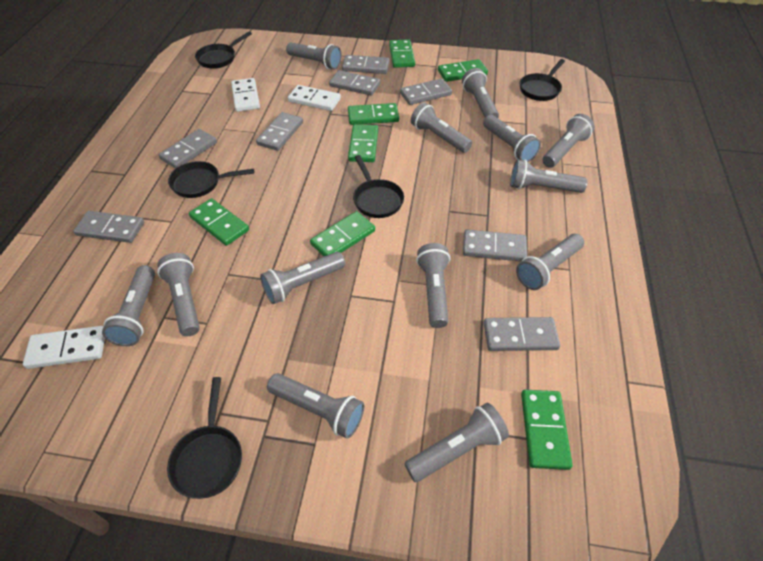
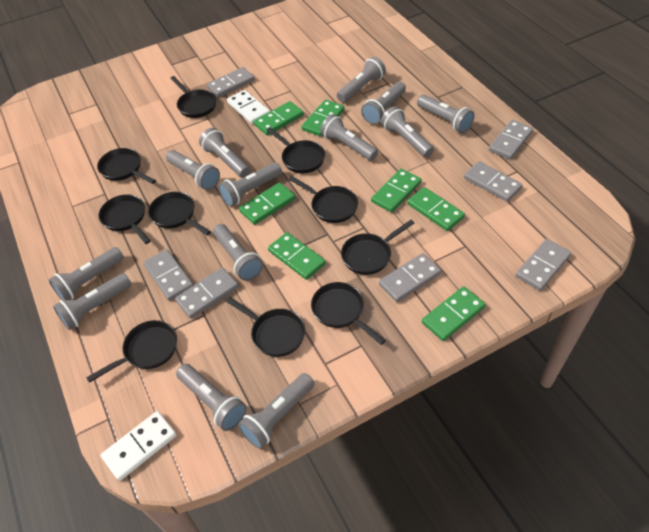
black pan: [167,377,242,499] [168,161,254,198] [195,31,252,69] [353,155,404,218] [520,59,565,101] = 5 -> [86,320,177,383] [97,148,156,184] [99,194,151,244] [148,192,211,235] [170,76,216,118] [226,297,305,357] [267,127,325,173] [289,176,358,223] [311,282,386,345] [341,220,415,275] = 10
grey domino: [73,211,144,243] [159,129,217,169] [256,112,303,151] [329,70,380,96] [342,55,389,74] [400,79,452,105] [463,229,527,262] [484,317,560,351] = 8 -> [143,249,194,301] [175,267,239,319] [207,67,255,98] [379,253,441,302] [464,161,522,202] [489,120,533,159] [515,239,571,291] = 7
white domino: [23,326,105,369] [231,78,260,112] [288,85,341,111] = 3 -> [101,411,177,481] [227,90,270,124] = 2

